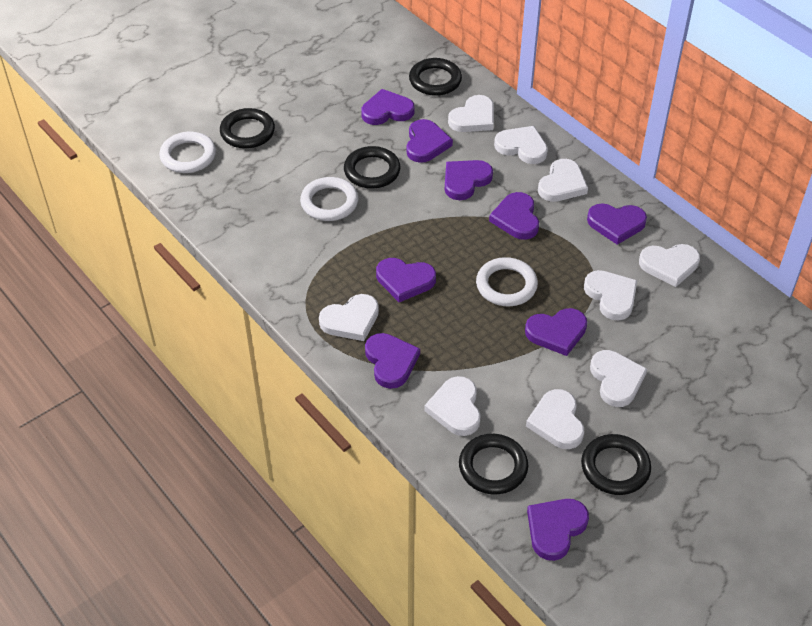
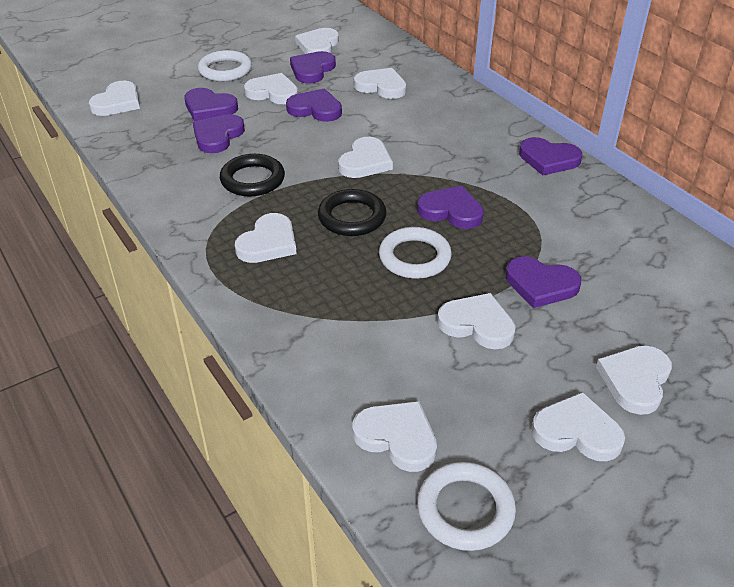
black ring: [220,108,275,149] [344,146,400,189] [409,58,462,96] [459,434,528,494] [581,434,651,495] = 5 -> [220,154,285,197] [318,189,386,236] = 2
purple heart: [361,89,414,125] [365,333,420,389] [376,258,436,302] [407,119,453,163] [445,160,493,200] [489,192,539,240] [525,308,587,356] [527,499,589,561] [587,203,647,245] = 9 -> [184,88,238,121] [193,114,245,153] [286,89,342,122] [290,51,336,83] [417,186,484,229] [506,256,581,308] [519,137,582,175] = 7
white heart: [319,294,379,341] [424,376,481,436] [448,95,494,132] [494,126,548,164] [526,389,584,449] [538,159,588,202] [584,270,637,320] [590,350,647,407] [639,244,700,287] = 9 -> [89,80,140,116] [235,213,297,263] [244,73,298,104] [295,28,339,54] [338,137,393,178] [353,401,437,472] [354,68,406,99] [437,293,516,349] [531,392,625,461] [596,346,672,415] = 10

